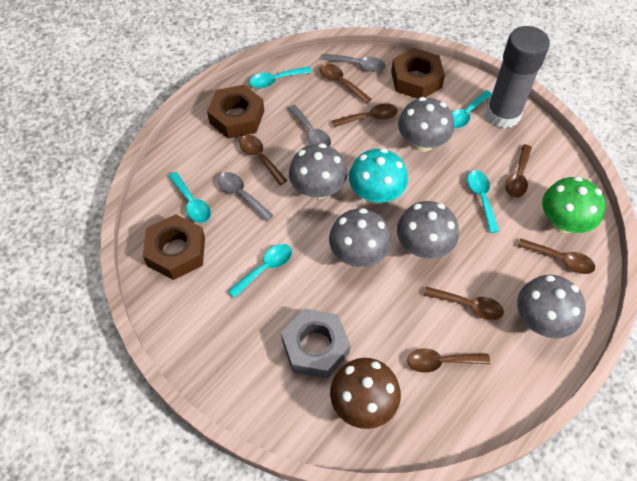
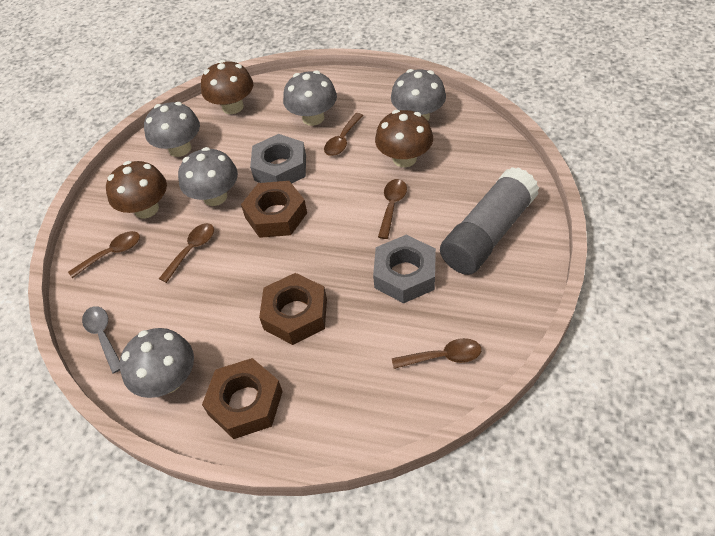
brown mushroom: [330,358,401,429] = 1 -> [106,161,167,218] [201,60,253,114] [375,110,433,167] = 3
brown spoon: [239,135,287,185] [319,63,371,104] [332,103,398,127] [407,348,490,373] [424,287,504,320] [505,144,532,198] [518,239,595,274] = 7 -> [68,231,140,278] [159,223,214,283] [324,113,363,156] [378,179,407,239] [392,338,481,369] = 5
green mushroom: [542,176,605,233] = 1 -> none = 0
grey nut: [281,308,351,378] = 1 -> [250,134,306,183] [373,235,436,303] = 2
grey spoon: [218,172,274,222] [288,105,331,146] [323,54,386,72] = 3 -> [82,306,120,374] = 1
turquoise mushroom: [349,148,408,204] = 1 -> none = 0
turquoise spoon: [168,172,211,223] [228,244,292,298] [249,67,312,88] [452,90,492,129] [467,170,499,233] = 5 -> none = 0

